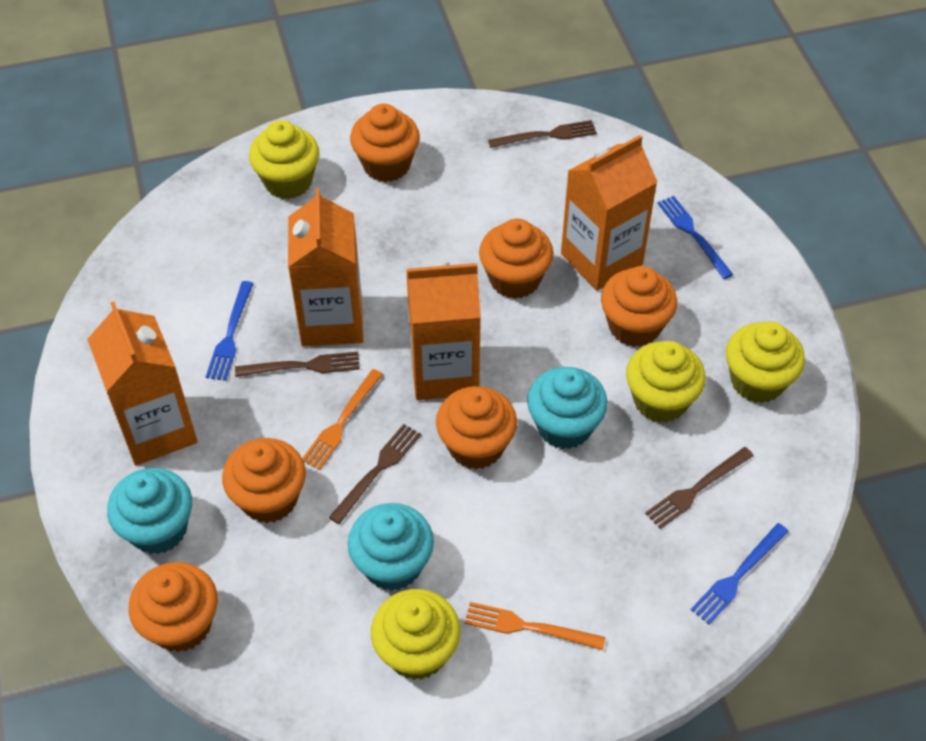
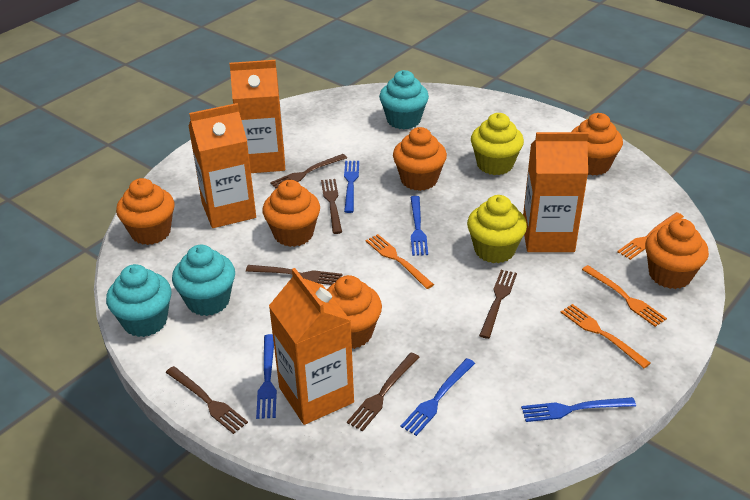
blue fork: [206,281,254,381] [657,196,733,279] [691,523,789,625] = 3 -> [256,334,277,419] [344,161,359,213] [401,358,475,436] [410,196,428,256] [521,397,636,422] = 5
brown fork: [235,352,360,377] [329,424,421,524] [488,120,597,148] [645,447,754,529] = 4 -> [166,366,248,434] [246,265,343,285] [270,154,347,188] [321,179,342,234] [347,352,419,431] [479,270,517,339] = 6
orange fork: [302,369,383,470] [464,602,606,650] = 2 -> [365,234,434,289] [560,304,651,368] [582,265,667,327] [617,212,684,260] = 4
yellow cupcake: [249,120,319,199] [371,589,461,680] [626,341,706,423] [726,321,805,403] = 4 -> [467,195,527,263] [471,113,524,175] = 2

